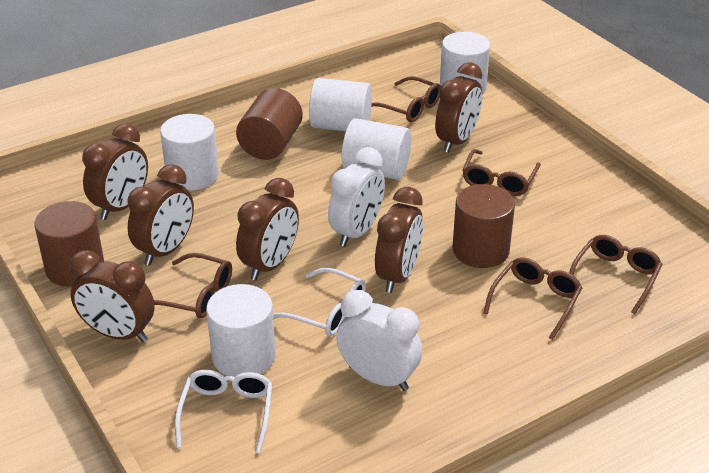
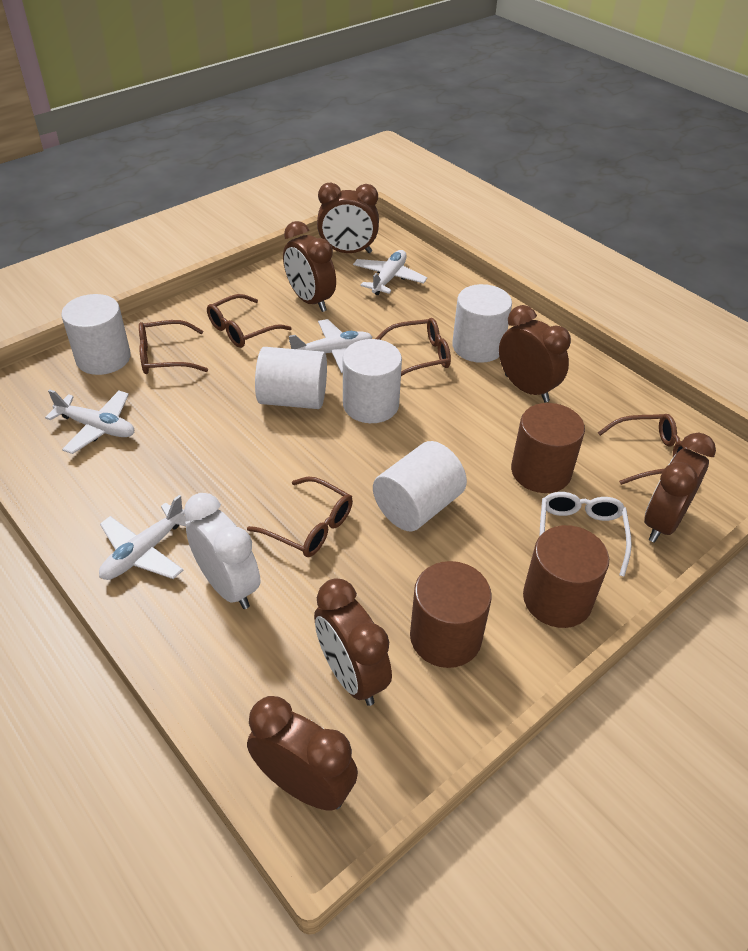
white clock: [328,147,385,247] [336,290,422,391] = 2 -> [184,493,260,609] = 1
white glasses: [175,370,272,453] [273,268,366,336] = 2 -> [540,492,632,577] = 1
white plane: none = 0 -> [45,389,134,454] [99,495,189,580] [289,319,373,373] [353,250,427,295] = 4

